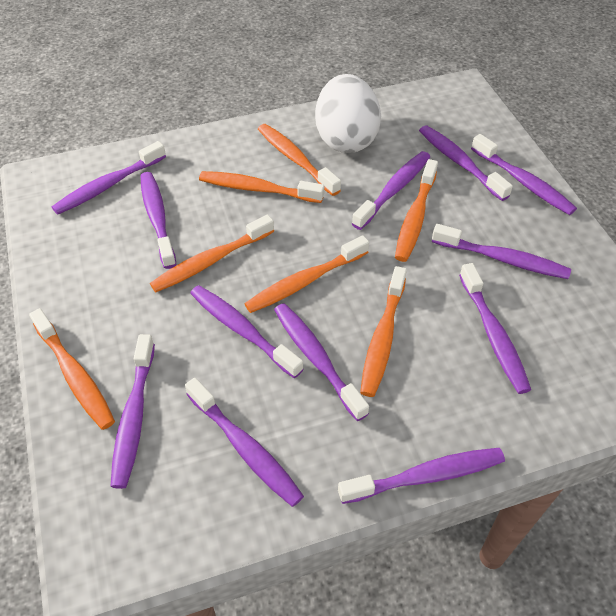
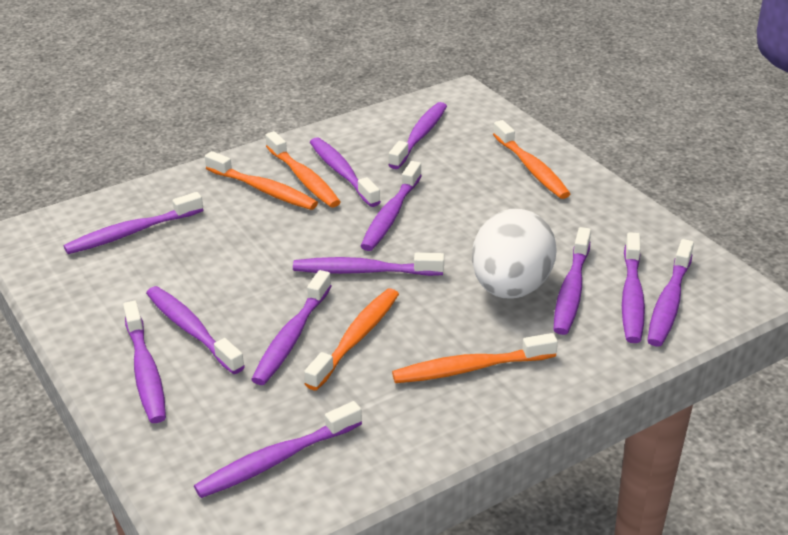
orange toothbrush: [29,308,115,430] [150,215,274,292] [199,171,324,203] [244,235,369,313] [258,124,341,196] [360,266,407,397] [395,159,438,262] = 7 -> [205,151,318,210] [265,131,341,207] [304,288,399,390] [392,333,558,383] [493,120,570,199] = 5

